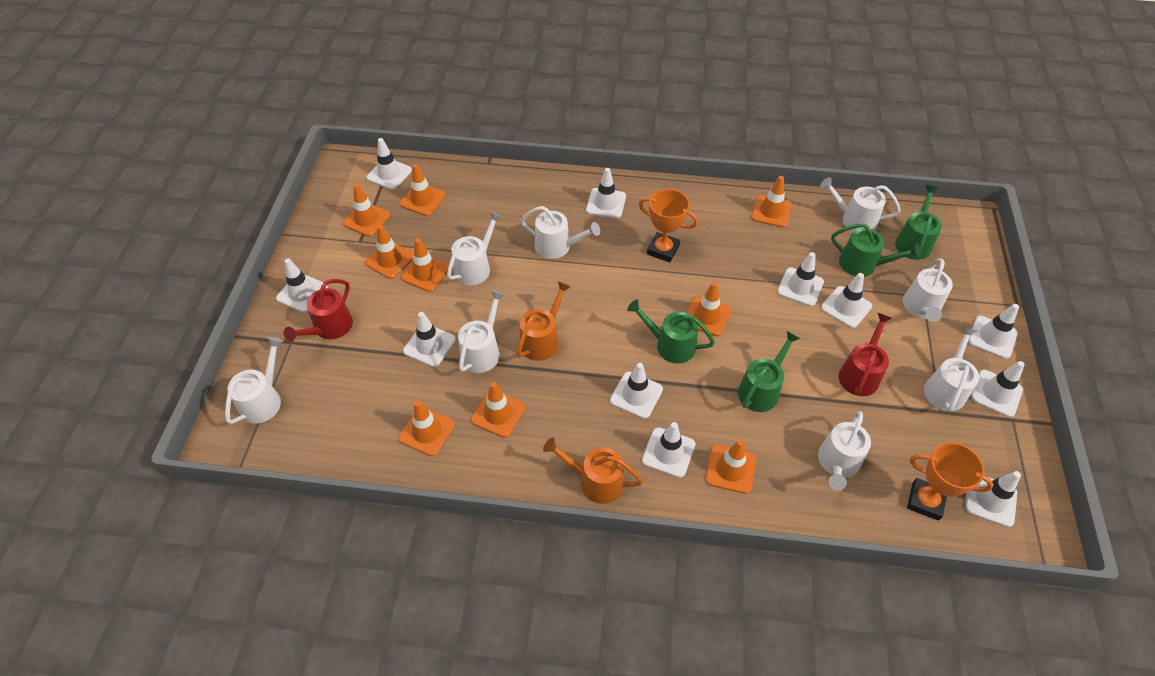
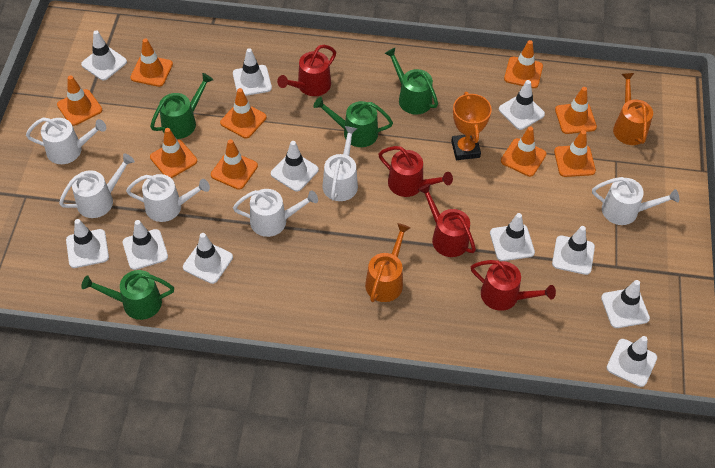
orange trophy: [639,189,698,263] [907,442,994,521] = 2 -> [451,92,492,160] = 1
red watering can: [283,279,353,342] [838,313,892,396] = 2 -> [277,45,336,96] [379,146,453,197] [418,184,476,257] [471,260,556,311] = 4
white watering can: [225,337,283,424] [447,212,502,285] [458,290,505,373] [521,206,600,259] [818,411,871,491] [820,177,901,232] [903,258,953,322] [924,326,979,411] = 8 -> [26,117,106,164] [59,153,135,218] [126,174,210,222] [233,189,318,237] [322,126,358,201] [592,177,679,225] = 6

